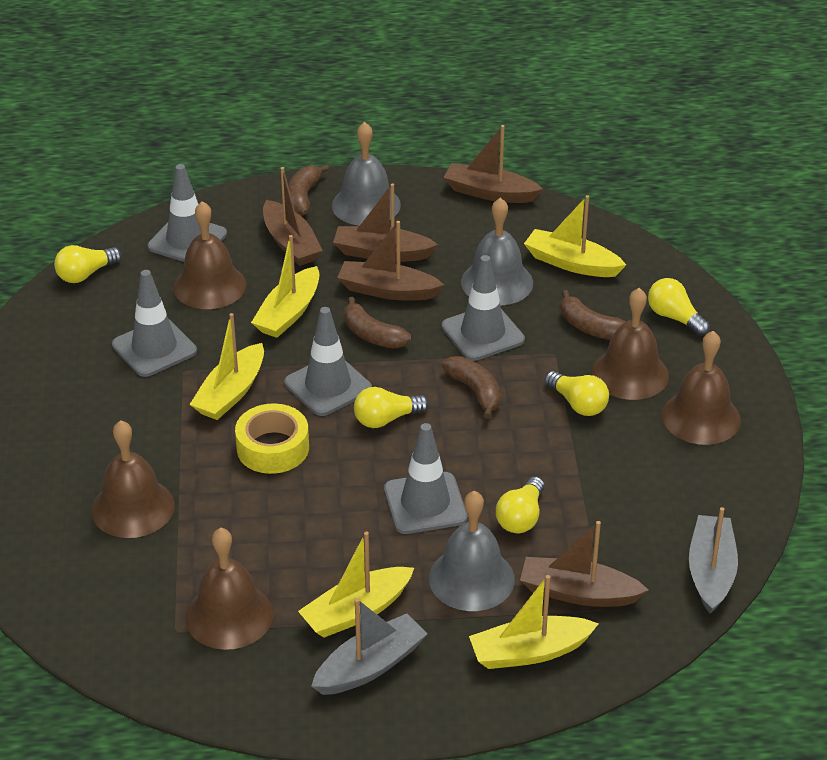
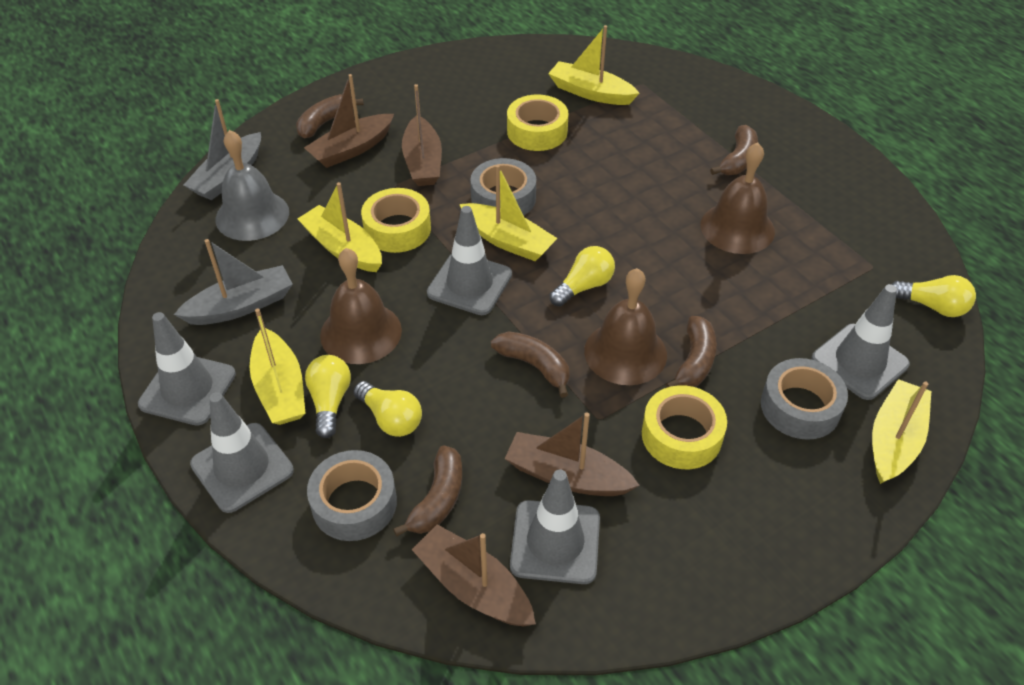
brown banana: [288,164,329,216] [344,297,411,349] [442,356,501,419] [561,290,625,340] = 4 -> [296,94,364,138] [393,445,462,537] [491,331,570,398] [665,316,717,388] [710,125,758,175] = 5
brown bell: [91,420,175,538] [173,201,246,309] [185,528,273,650] [592,288,669,400] [662,331,741,445] = 5 -> [320,248,402,364] [584,268,667,385] [701,142,775,254] = 3
brown boat: [263,167,323,266] [333,183,438,262] [337,221,444,301] [443,125,543,203] [520,521,648,607] = 5 -> [304,74,394,168] [402,84,442,186] [412,524,536,627] [505,413,640,496] = 4
grey bell: [332,122,401,226] [429,491,515,611] [461,198,533,306] = 3 -> [215,130,289,241] = 1
grey tape: none = 0 -> [307,450,397,541] [470,158,536,216] [761,358,848,440] = 3
yellow light bulb: [54,245,122,283] [354,387,429,428] [496,476,545,533] [544,371,609,416] [648,278,710,336] = 5 -> [305,355,351,438] [353,381,422,437] [550,246,615,307] [891,275,976,317] = 4
yellow tape: [235,403,309,474] = 1 -> [361,188,431,253] [507,95,569,151] [642,385,727,469] = 3

